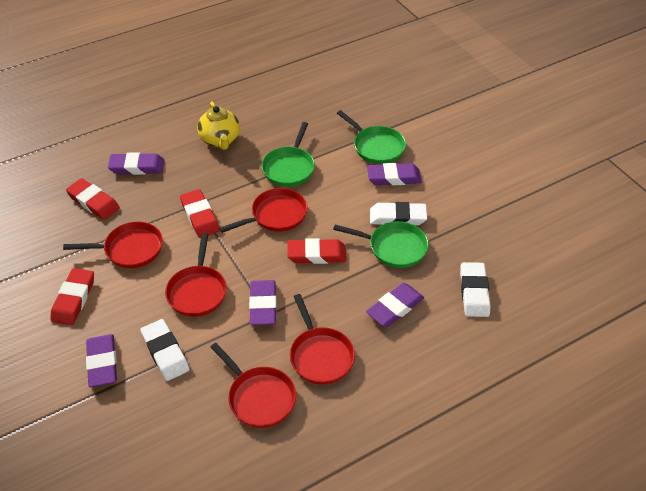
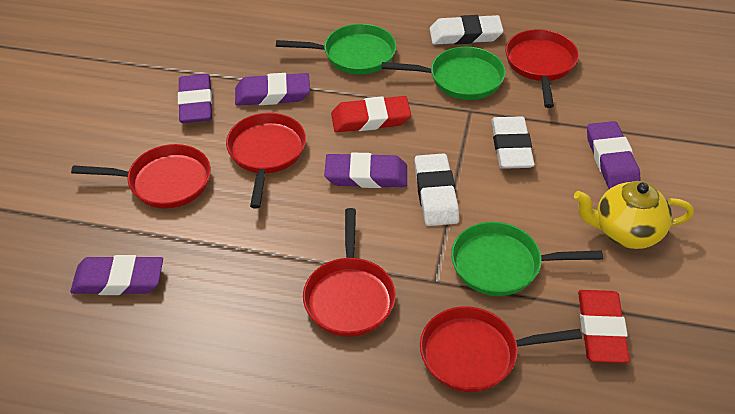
red eraser: [50,268,94,325] [66,178,120,220] [180,189,220,238] [287,238,346,264] = 4 -> [331,96,411,132] [578,290,630,363] = 2

